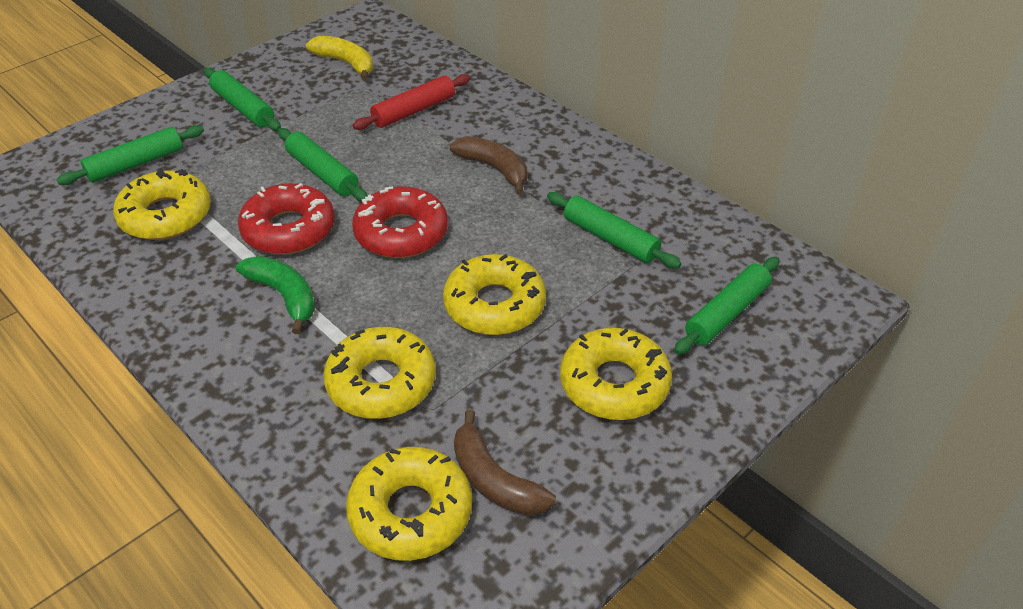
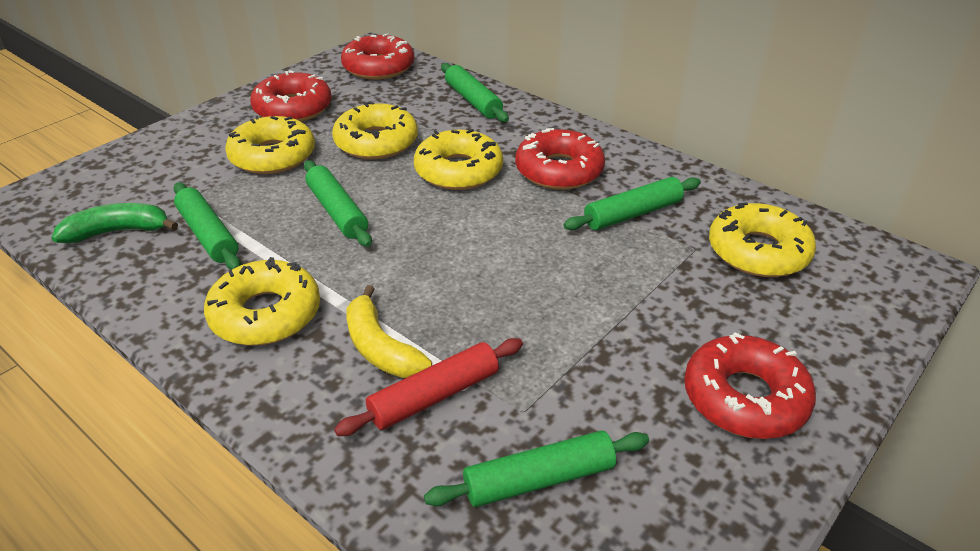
brown banana: [450,136,527,195] [454,409,556,516] = 2 -> none = 0
red donut: [238,183,335,255] [352,186,448,258] = 2 -> [250,70,332,122] [341,33,414,80] [515,128,605,190] [684,332,816,439] = 4

